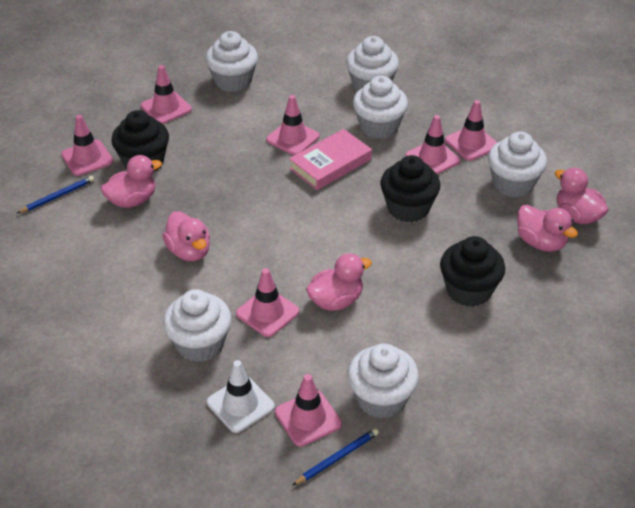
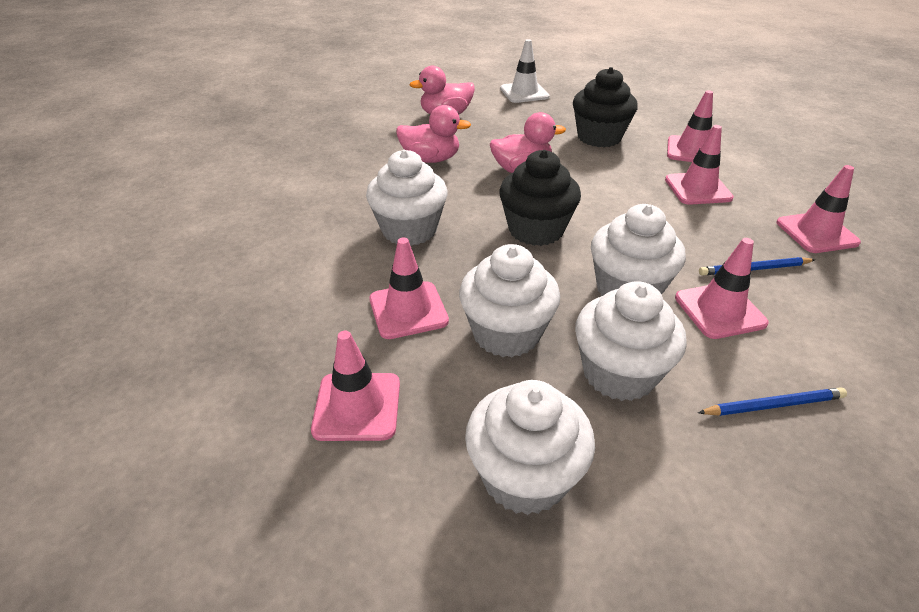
black cupcake: [111,110,169,173] [380,155,440,222] [440,236,505,307] = 3 -> [499,150,581,246] [573,67,638,147] = 2
pink book: [289,129,372,190] = 1 -> none = 0
pink duck: [101,155,162,208] [163,211,210,262] [306,253,372,311] [517,205,578,252] [555,168,608,224] = 5 -> [396,105,471,163] [410,66,475,114] [490,112,566,173] = 3
pink traffic cone: [61,115,113,176] [141,65,192,124] [236,268,299,337] [266,95,320,155] [275,374,342,447] [406,115,460,174] [445,100,498,161] = 7 -> [311,331,400,441] [369,237,449,339] [665,125,734,205] [667,90,713,162] [675,238,769,339] [777,165,861,253] = 6
white cupcake: [163,289,232,362] [205,31,258,92] [346,36,399,92] [347,343,419,419] [353,76,408,139] [488,131,547,197] = 6 -> [366,150,447,246] [459,244,560,358] [465,380,595,515] [575,281,687,401] [591,204,686,296] = 5

